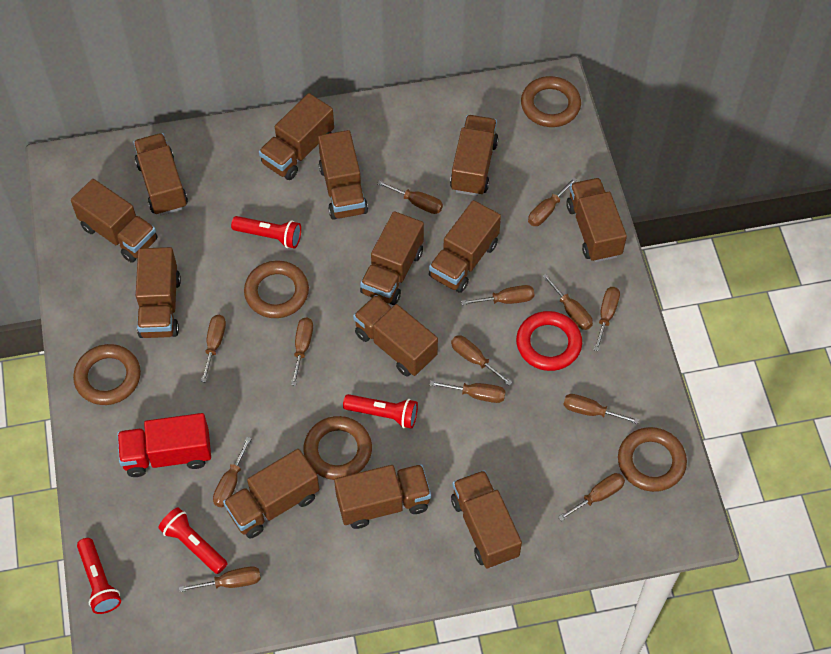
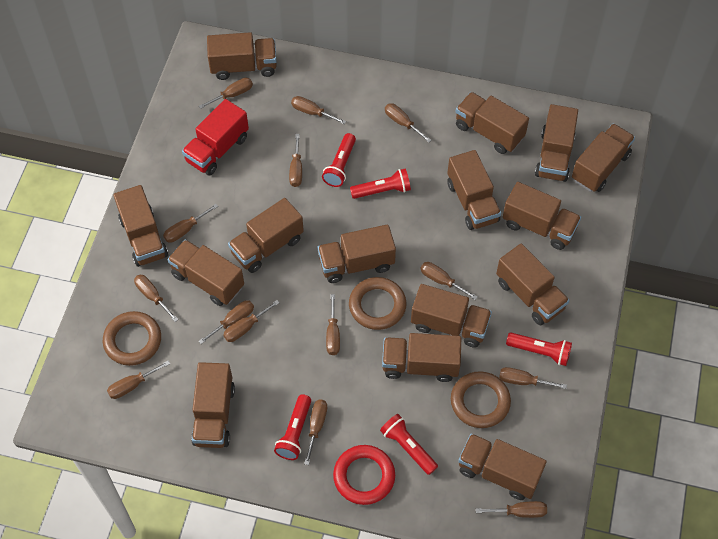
brown ring: [73,344,141,405] [244,261,309,318] [303,416,372,480] [521,76,581,127] [618,427,687,492] = 5 -> [103,311,161,366] [349,277,406,330] [451,371,511,428] = 3
brown screwdriver: [179,566,261,592] [201,315,226,383] [213,437,252,507] [291,317,313,386] [377,180,443,214] [430,381,505,403] [451,336,512,386] [461,285,535,305] [528,177,577,226] [542,274,593,330] [558,473,625,521] [563,394,639,424] [594,287,620,351] = 13 -> [107,361,170,399] [134,275,179,322] [163,204,218,243] [199,78,253,109] [199,300,254,344] [223,300,280,342] [289,134,302,187] [291,96,346,124] [304,400,327,465] [326,294,340,355] [385,103,432,142] [421,262,478,300] [476,501,547,518] [499,367,567,389] = 14
brown truck: [71,179,158,263] [133,133,188,216] [136,247,181,338] [223,449,319,539] [259,93,334,180] [318,130,368,220] [334,464,431,529] [353,295,438,377] [360,211,424,305] [429,200,501,293] [450,115,498,196] [451,470,522,568] [566,178,627,262] = 13 -> [113,185,168,267] [167,239,244,306] [191,362,235,448] [207,32,277,80] [228,198,304,273] [318,225,396,283] [382,333,461,382] [411,284,492,347] [447,150,501,230] [455,92,529,154] [458,434,547,500] [496,244,570,325] [503,182,581,250] [535,104,578,182] [572,124,635,192] = 15
red flashlight: [77,538,121,614] [158,508,228,574] [231,216,301,248] [343,394,418,429] = 4 -> [274,394,311,460] [322,133,356,187] [350,168,411,199] [380,414,438,475] [506,333,572,366] = 5

